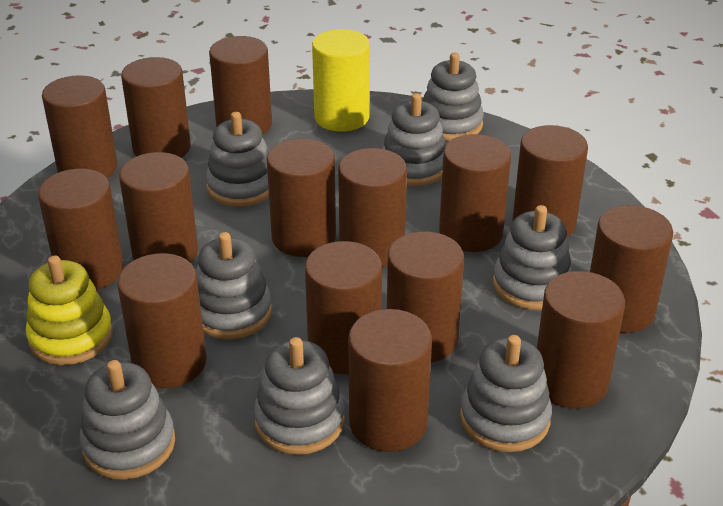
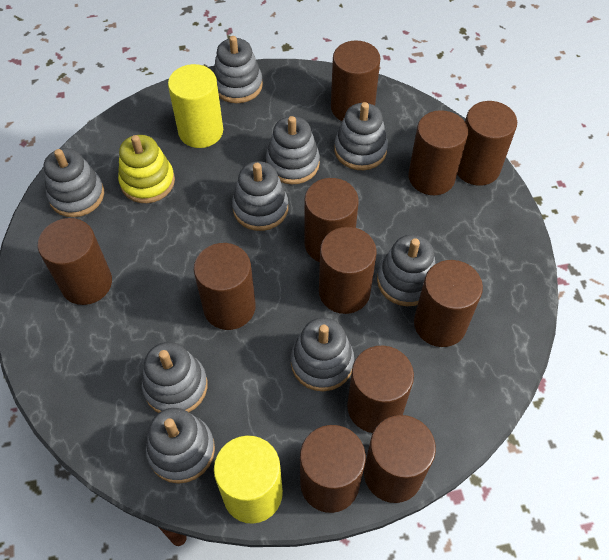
brown cylinder: [38,169,124,290] [42,75,118,178] [117,253,207,388] [119,152,198,263] [121,57,191,158] [209,36,272,135] [267,138,336,257] [305,241,382,374] [338,148,407,267] [348,309,432,452] [387,231,464,362] [439,134,511,252] [513,125,588,238] [537,271,625,408] [590,205,673,333] = 15 -> [38,218,112,305] [194,243,256,330] [300,425,366,513] [305,178,359,262] [319,227,377,314] [331,40,381,121] [347,346,414,433] [364,415,436,503] [408,110,468,195] [414,260,483,347] [457,101,517,186] = 11
grey stacking toy: [80,360,175,480] [196,232,272,339] [206,112,269,207] [254,337,345,455] [382,93,446,186] [423,53,484,141] [460,335,552,452] [493,205,572,310] = 8 -> [44,148,104,217] [142,342,208,413] [146,408,215,484] [213,36,263,103] [232,161,288,231] [266,116,320,184] [291,318,354,391] [334,102,388,170] [377,235,436,306] = 9
yellow cylinder: [312,29,370,132] = 1 -> [168,64,223,148] [214,436,283,524] = 2

